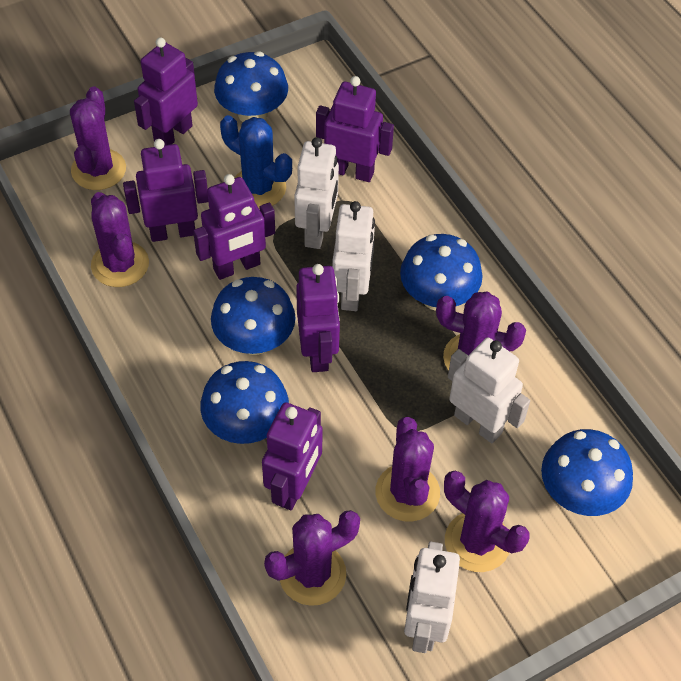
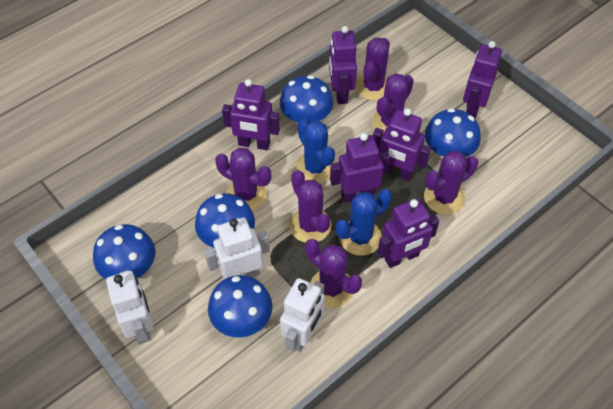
blue cactus: [220,115,292,209] = 1 -> [295,119,335,184] [336,189,392,256] = 2
white robot: [294,137,339,249] [332,201,375,311] [404,541,460,653] [448,337,530,443] = 4 -> [106,270,153,344] [204,218,270,279] [280,278,325,352] = 3

